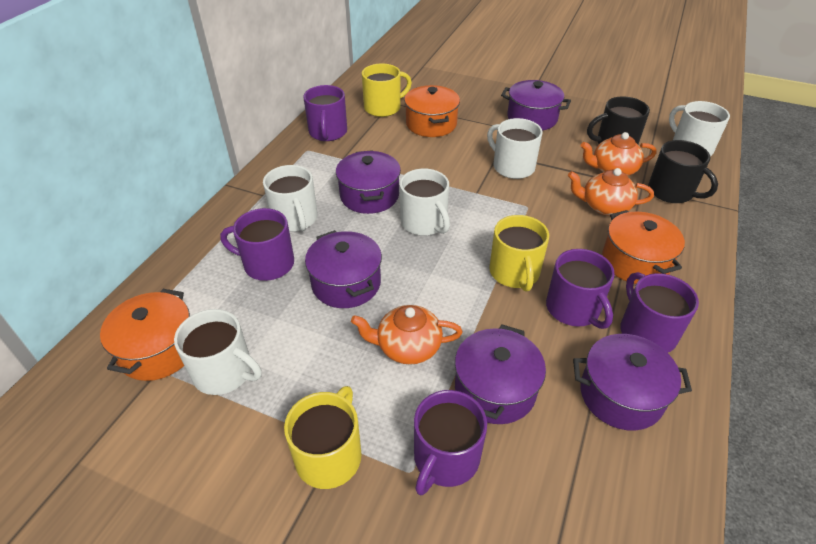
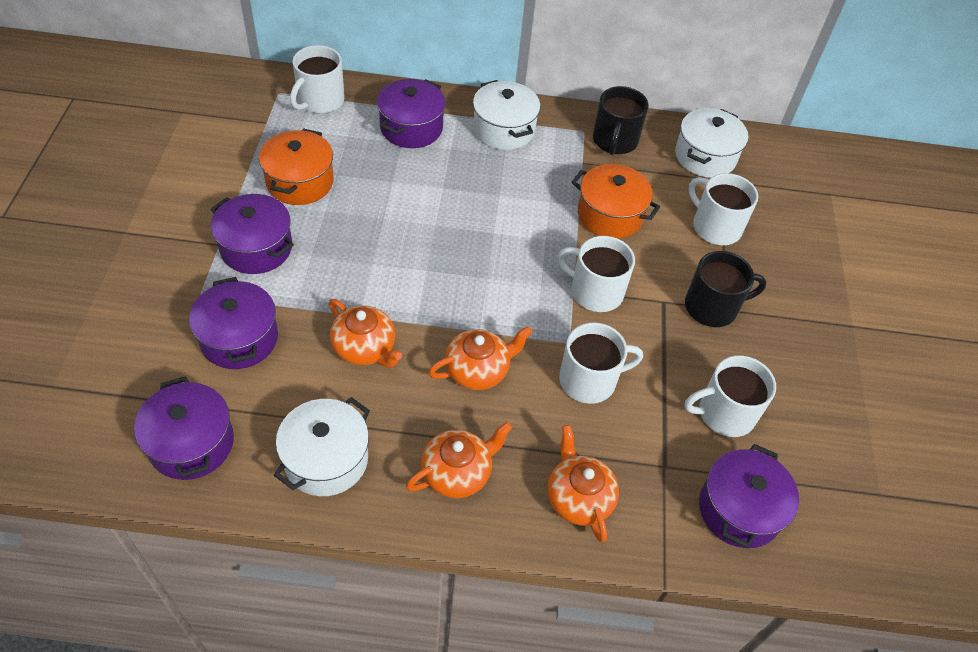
orange pot: [100,289,190,381] [404,85,460,137] [602,210,685,284] = 3 -> [259,128,334,205] [572,164,660,239] = 2
orange teapot: [351,305,463,365] [568,168,654,216] [581,132,656,176] = 3 -> [329,299,402,367] [406,422,512,498] [428,326,532,390] [548,425,619,542] = 4
purple mug: [220,208,294,281] [303,85,347,141] [414,390,487,495] [546,249,615,329] [620,272,699,353] = 5 -> none = 0
white pot: none = 0 -> [274,397,370,496] [473,80,540,150] [675,108,748,178] = 3
yellow mug: [284,386,361,489] [362,63,412,117] [489,215,549,292] = 3 -> none = 0

